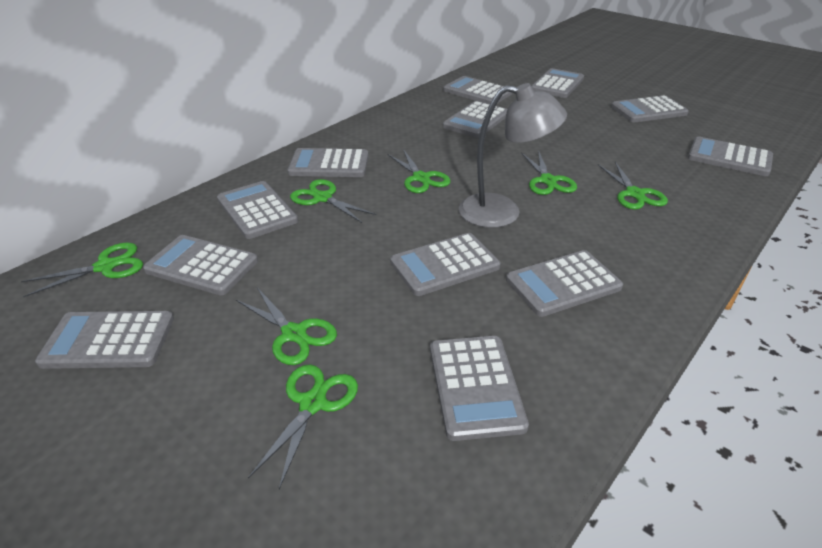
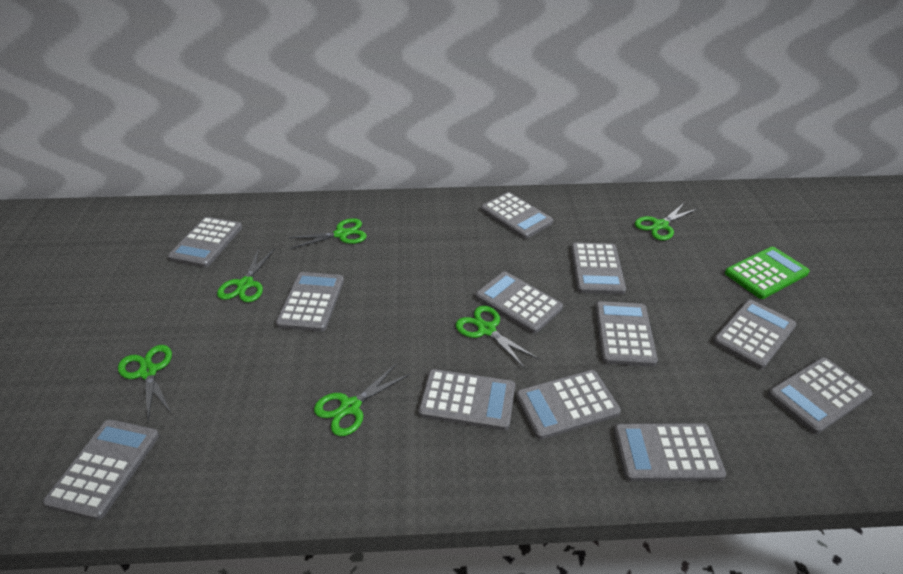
green calculator: none = 0 -> [725,247,810,299] = 1
green scissors: [21,243,143,297] [236,287,337,365] [248,364,358,489] [290,179,376,223] [387,149,451,193] [521,150,577,195] [598,162,668,209] = 7 -> [118,345,172,421] [217,248,275,302] [288,218,367,249] [314,363,410,436] [456,305,539,369] [635,203,697,240] = 6
grey lamp: [459,83,567,228] = 1 -> none = 0

